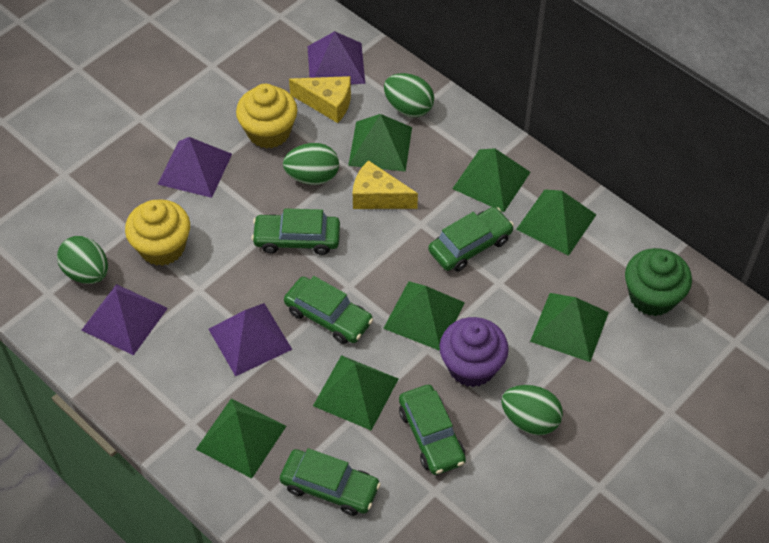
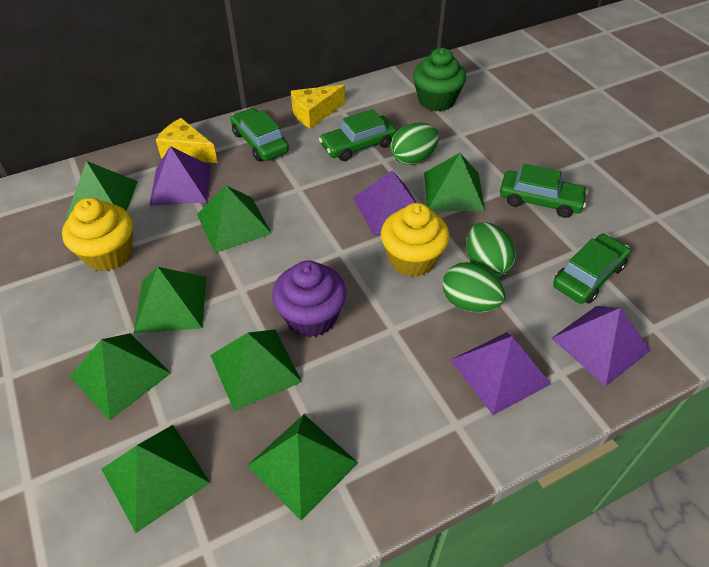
green car: [251,208,340,255] [280,448,381,516] [284,276,373,344] [399,385,466,475] [428,207,514,272] = 5 -> [230,108,289,161] [319,109,397,161] [500,164,588,218] [553,234,631,304] = 4
green egg: [57,236,108,284] [283,143,339,185] [384,73,434,117] [501,385,563,435] = 4 -> [390,123,439,165] [443,262,506,313] [466,222,516,277] = 3
green pyramid: [196,398,286,478] [313,355,398,430] [348,114,412,172] [383,281,465,351] [452,148,530,212] [516,189,596,256] [530,293,609,362] = 7 -> [66,161,138,219] [70,333,171,420] [101,425,210,533] [134,267,206,333] [197,186,272,253] [210,330,302,411] [247,414,358,520] [424,153,485,211] = 8

